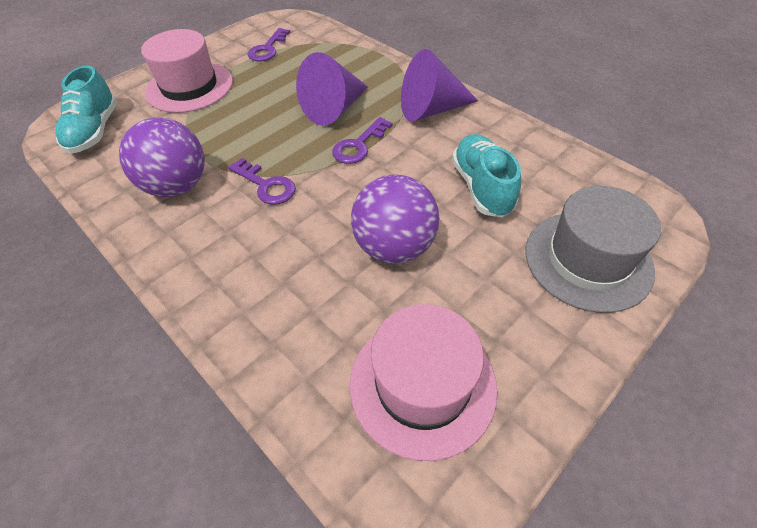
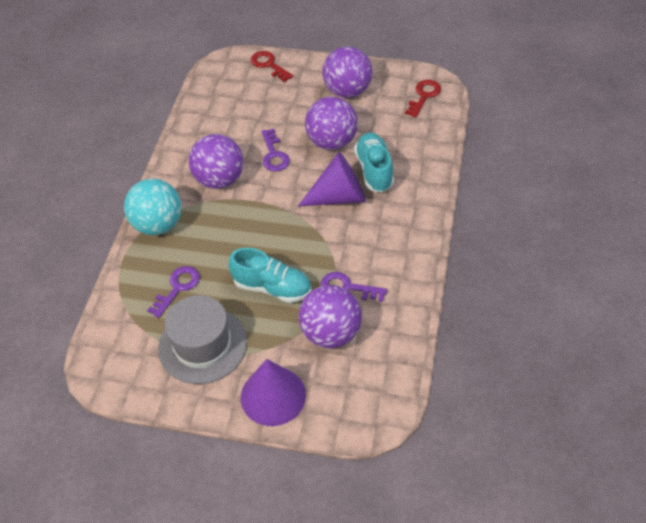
pink hat: [141,29,233,113] [350,304,497,461] = 2 -> none = 0
purple ball: [119,117,205,197] [351,174,439,264] = 2 -> [189,134,243,189] [299,285,362,348] [305,97,358,150] [323,46,373,98] = 4
red key: none = 0 -> [251,51,294,82] [405,80,441,118] = 2
turquoise ball: none = 0 -> [124,178,182,235] = 1

